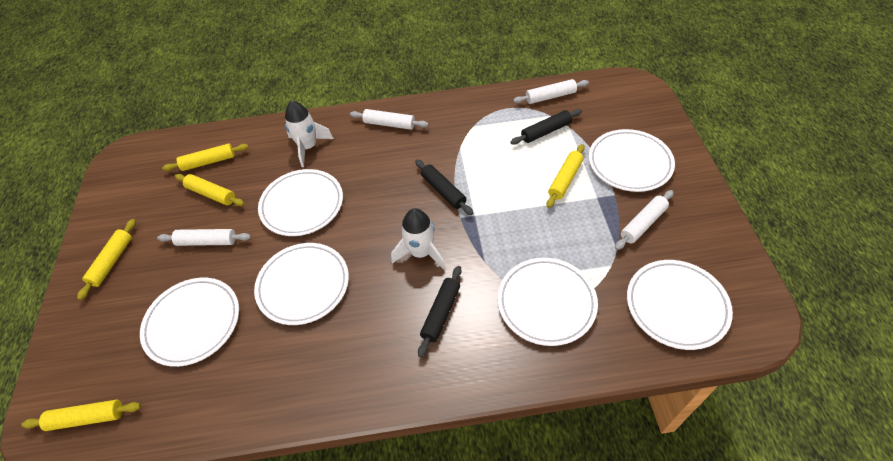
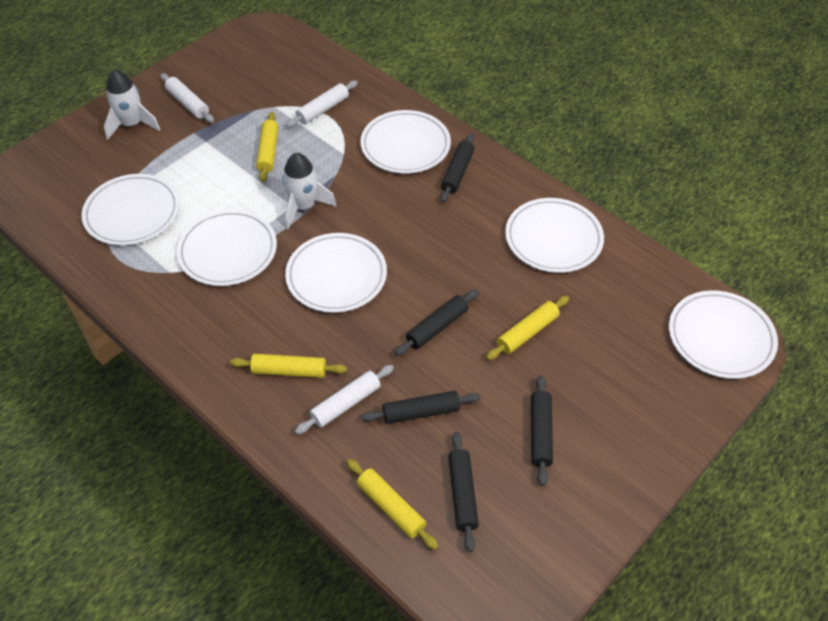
black rolling pin: [415,159,473,215] [418,266,462,357] [510,109,582,145] = 3 -> [361,391,481,424] [395,289,479,356] [441,133,474,203] [448,432,479,552] [531,375,553,486] = 5
white rolling pin: [157,229,251,246] [350,109,428,130] [513,79,589,104] [615,190,674,250] = 4 -> [160,73,214,123] [286,80,358,128] [295,365,394,434] = 3
yellow rolling pin: [21,400,141,431] [77,219,136,300] [162,144,249,171] [175,174,244,206] [546,144,585,208] = 5 -> [230,354,347,378] [256,112,278,182] [347,459,438,550] [486,296,569,360] = 4

